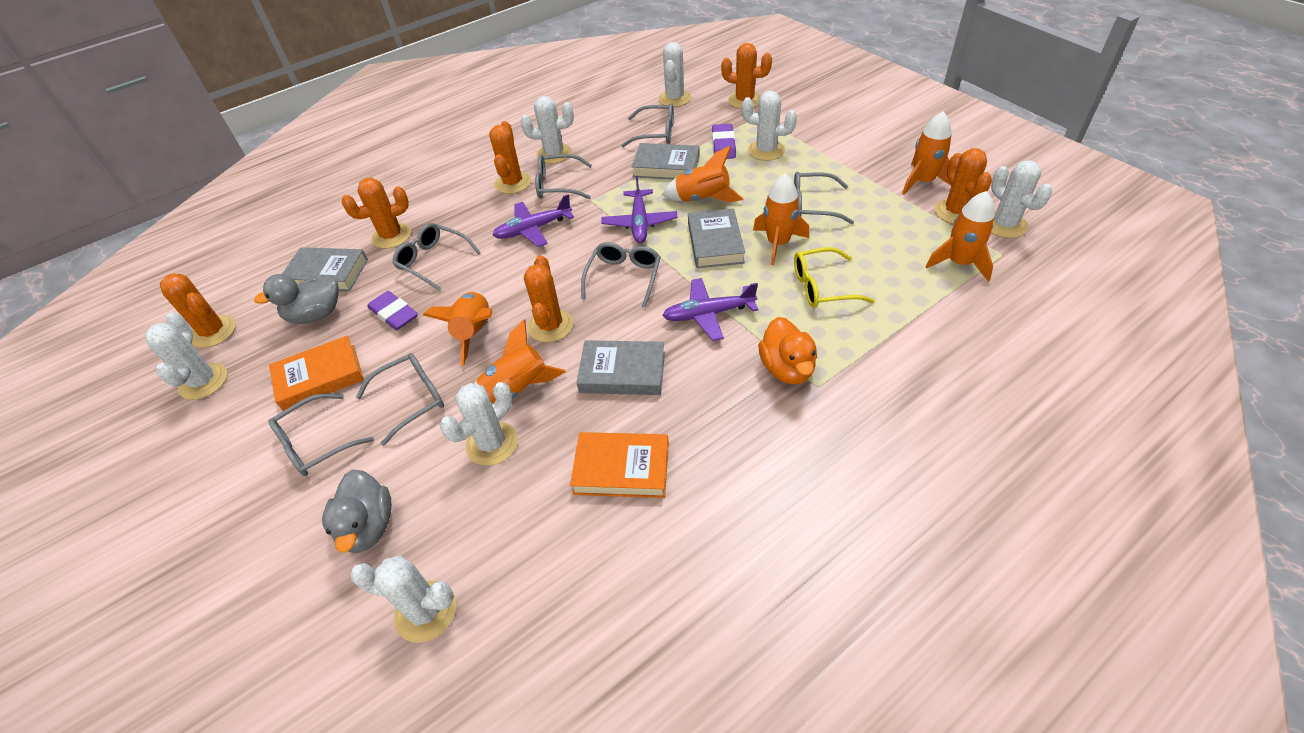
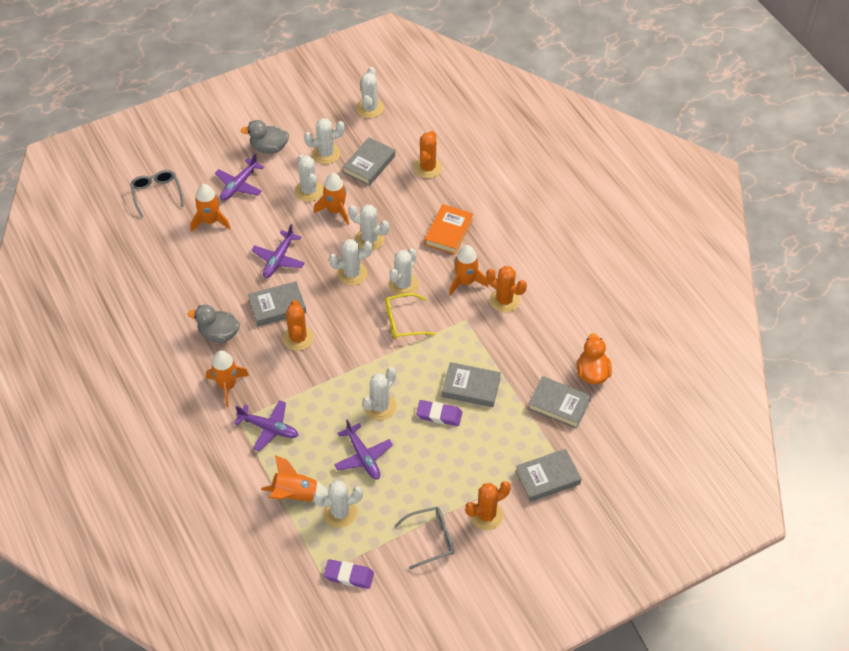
grey book: [282,247,368,291] [576,340,665,395] [632,143,700,180] [688,208,745,268] = 4 -> [248,281,306,326] [343,137,395,186] [442,362,501,407] [515,449,581,502] [528,376,591,429] = 5
grey glasses: [268,394,374,476] [356,353,444,446] [392,223,481,291] [535,154,592,199] [581,242,661,308] [621,103,674,147] [794,172,854,224] = 7 -> [130,170,184,218] [395,506,454,570] = 2
orange book: [269,335,364,411] [570,432,669,498] = 2 -> [424,204,473,255] = 1
orange cactus: [160,273,236,348] [342,178,411,249] [489,121,531,194] [524,255,573,342] [721,43,772,109] [935,148,992,224] = 6 -> [283,300,314,351] [414,131,442,178] [465,481,511,530] [486,266,527,313] = 4
orange rocket: [423,292,493,366] [474,319,566,404] [662,146,743,202] [753,174,809,265] [902,111,952,195] [926,191,995,281] = 6 -> [190,184,231,232] [206,351,249,407] [261,455,328,502] [314,173,349,225] [449,245,489,296] = 5
purple plane: [493,194,574,247] [601,176,677,243] [662,278,758,341] = 3 -> [215,153,264,201] [234,400,298,452] [251,224,305,278] [334,419,393,479] = 4
white cactus: [145,313,228,400] [350,556,456,643] [440,382,518,466] [521,96,574,164] [658,42,691,107] [741,91,797,161] [991,160,1052,238] = 7 -> [295,154,323,202] [304,118,345,164] [313,480,363,528] [329,239,373,286] [348,205,389,251] [356,67,384,118] [362,367,396,420] [388,248,419,295] = 8

